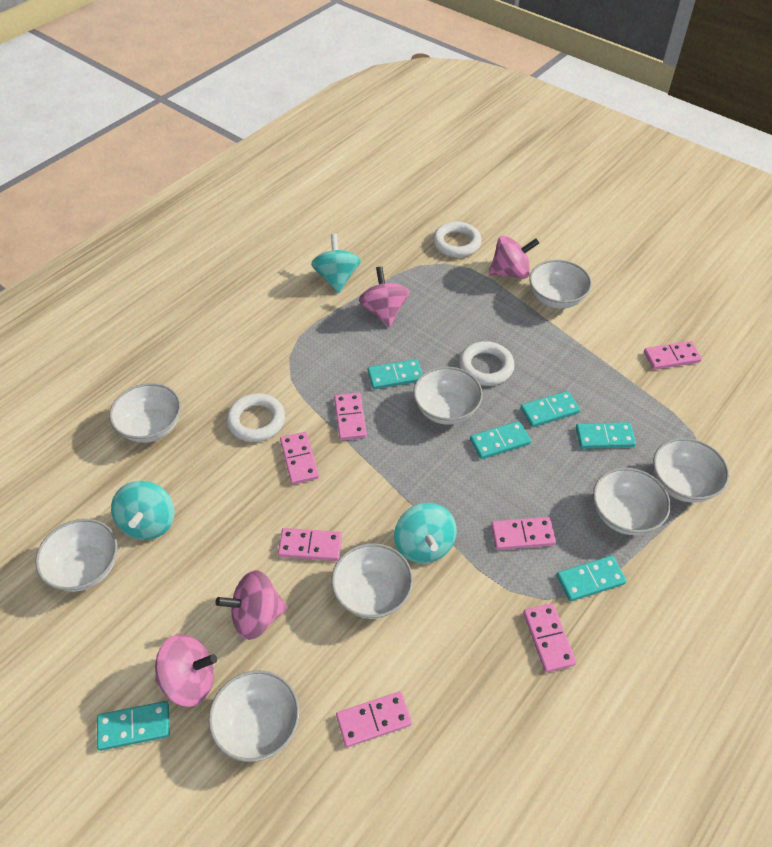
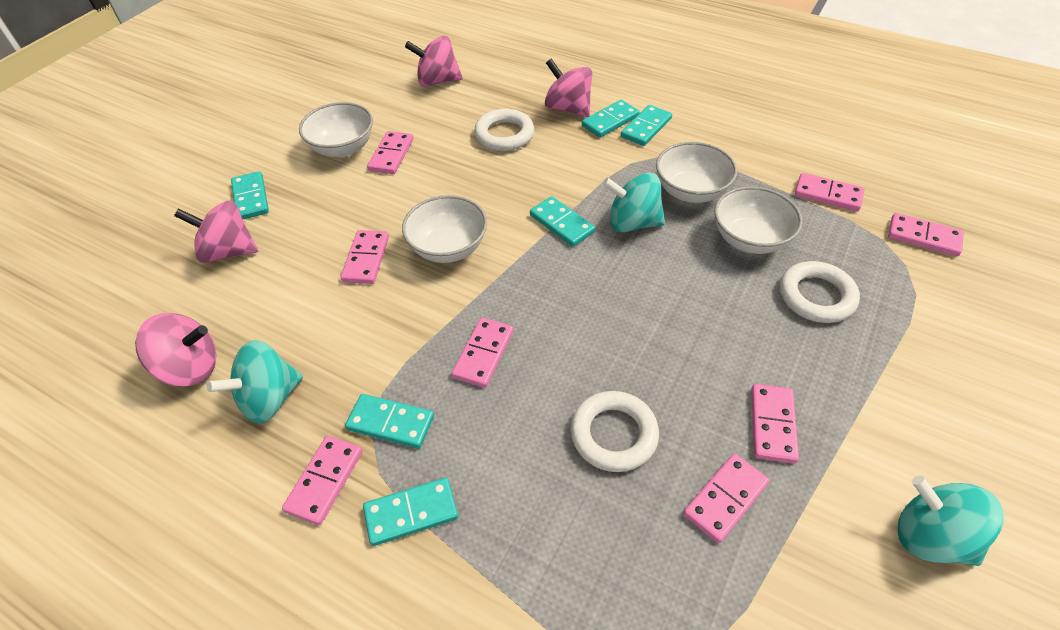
pink domino: [278,528,342,561] [280,432,319,484] [334,392,367,440] [336,691,412,747] [491,517,556,550] [523,603,576,672] [644,341,702,370] = 7 -> [282,436,363,525] [341,230,389,284] [367,131,414,174] [452,318,514,388] [683,453,770,543] [751,384,799,464] [795,173,864,212] [888,213,964,257] = 8
white bowl: [35,519,118,592] [109,383,181,443] [208,670,300,762] [331,543,413,619] [413,367,483,425] [529,260,592,309] [593,468,671,535] [653,438,729,503] = 8 -> [299,102,373,157] [402,195,487,263] [656,142,737,203] [714,186,803,254] = 4

